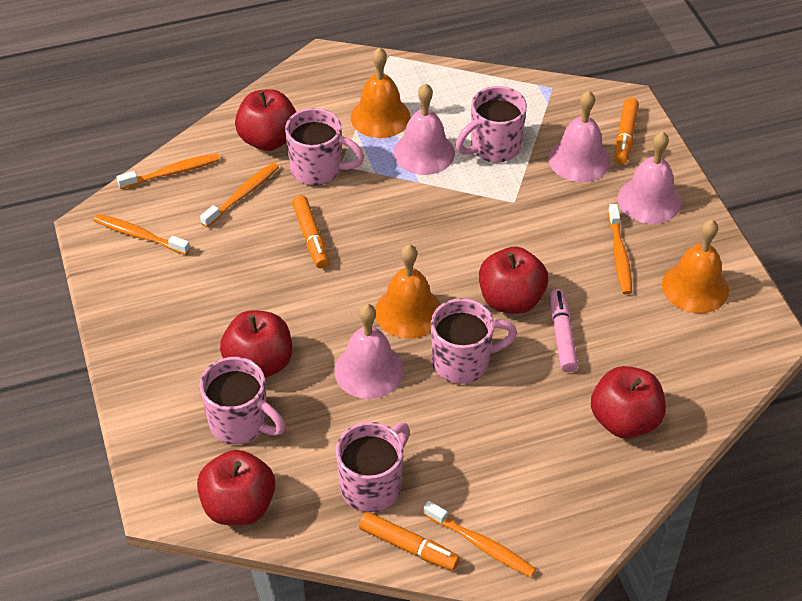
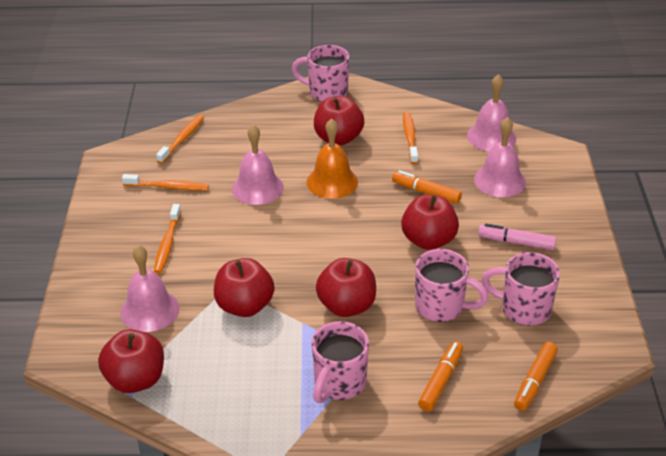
orange bell: [351,47,411,138] [375,244,441,339] [662,220,729,313] = 3 -> [307,119,358,199] = 1
orange toothbrush: [93,214,190,255] [116,153,220,189] [200,162,279,228] [423,501,536,577] [608,204,632,294] = 5 -> [122,174,209,191] [154,204,181,273] [156,115,204,164] [403,111,418,164] = 4
pink mug: [200,357,285,444] [285,108,365,185] [336,422,410,512] [431,298,517,384] [456,86,527,163] = 5 -> [292,45,349,102] [312,321,369,403] [415,249,489,322] [482,252,560,326] = 4

